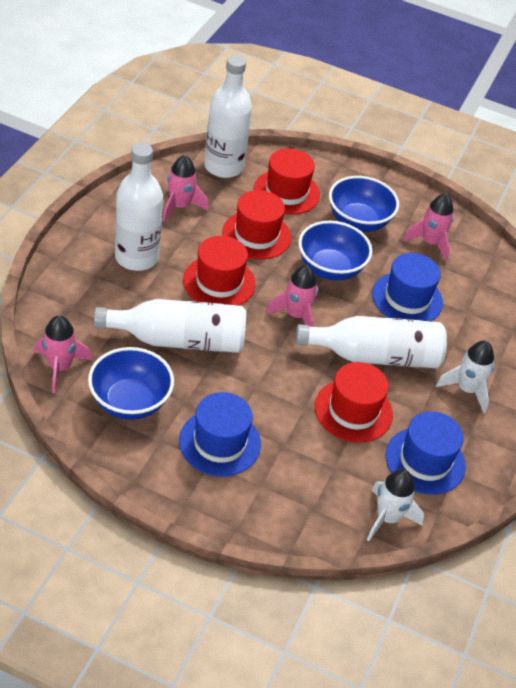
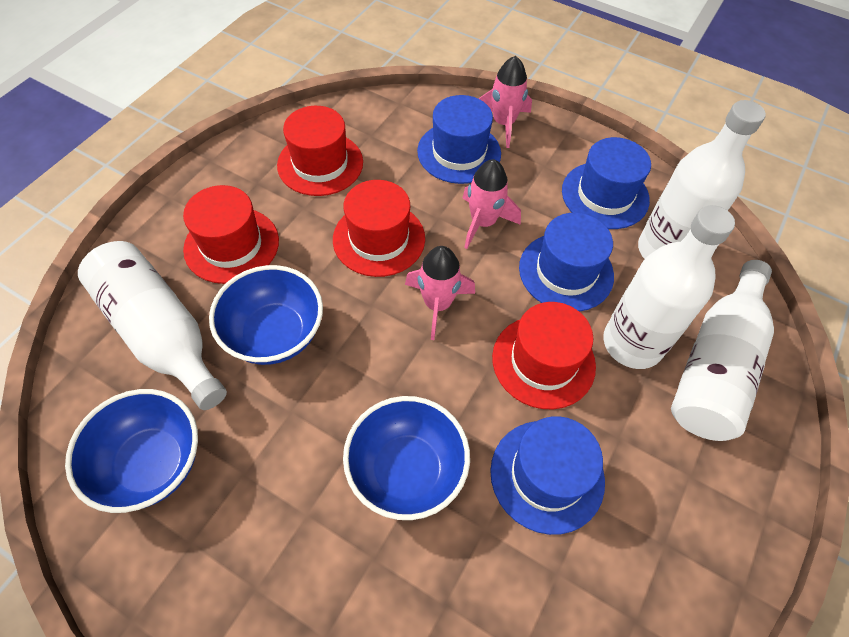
blue hat: [179,392,261,477] [372,253,443,321] [386,411,466,495] = 3 -> [417,95,501,184] [490,416,605,535] [519,213,614,312] [562,137,651,229] = 4
pink rocket: [34,315,92,393] [162,155,209,222] [266,265,318,327] [403,193,454,262] = 4 -> [405,246,475,340] [462,159,521,249] [478,56,532,148] = 3
white rocket: [367,469,424,541] [436,341,494,413] = 2 -> none = 0

